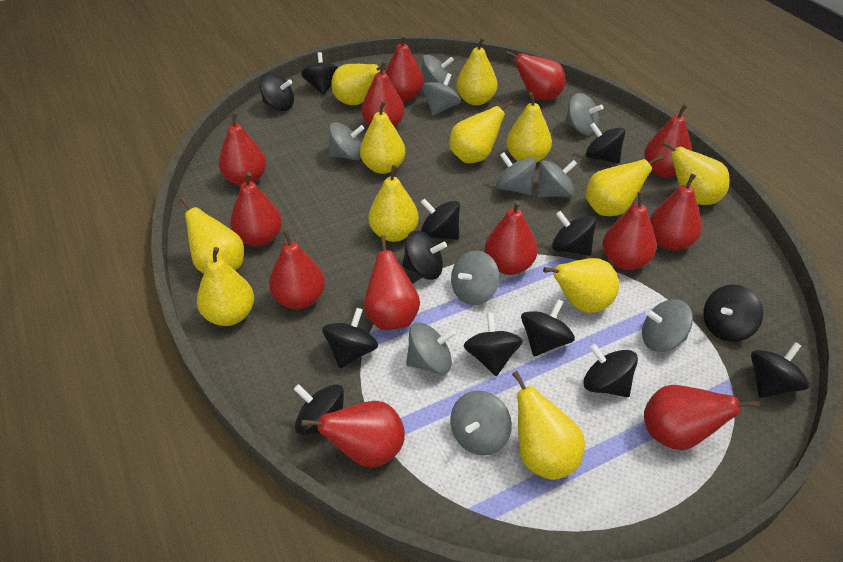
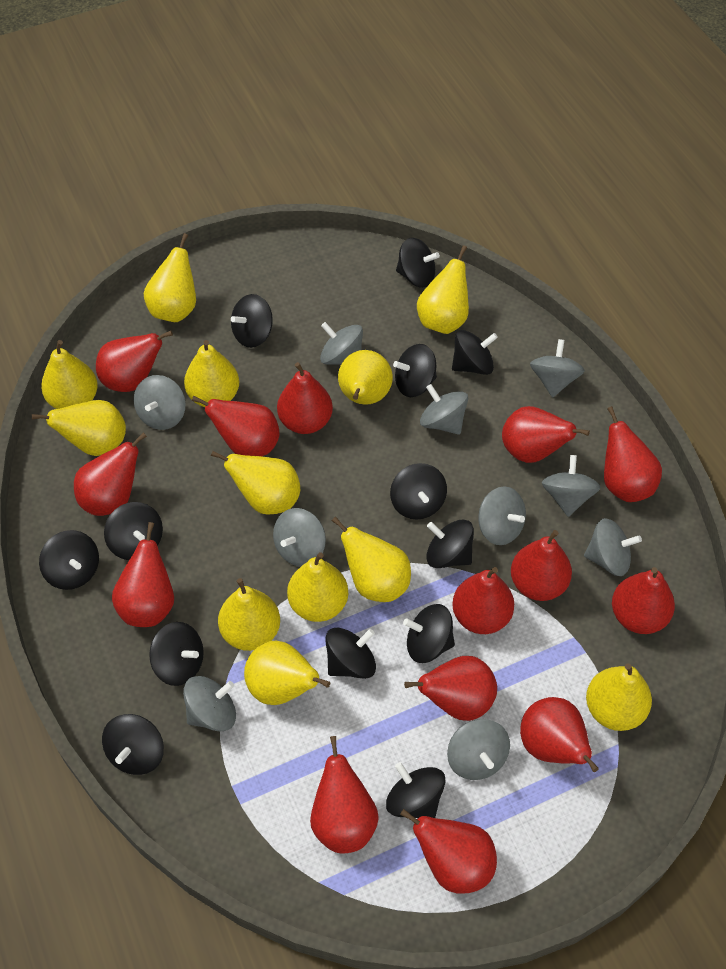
red pear: [219,112,266,186] [230,172,282,246] [269,230,325,309] [301,401,405,468] [362,61,404,127] [364,235,420,330] [385,35,424,101] [484,201,537,275] [506,51,566,100] [603,192,657,270] [644,104,692,177] [644,385,760,450] [650,173,702,251] = 13 -> [74,432,147,516] [96,331,173,392] [112,522,174,627] [192,396,280,456] [277,362,333,434] [310,736,379,853] [400,809,497,894] [404,656,497,721] [452,567,514,634] [502,406,590,463] [511,530,572,601] [520,697,599,772] [604,406,662,502] [612,567,675,634] = 14

